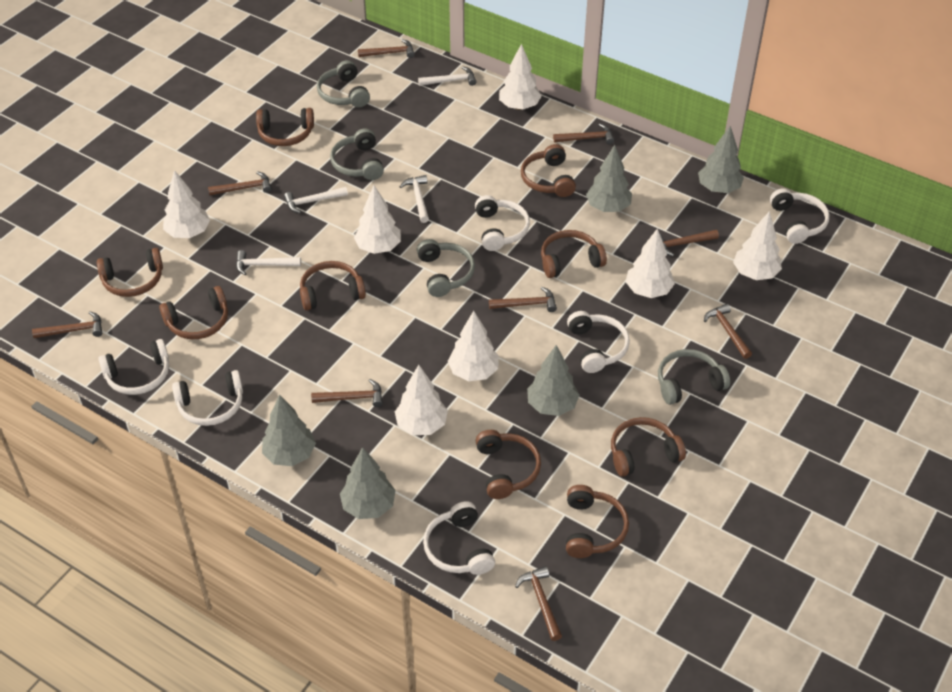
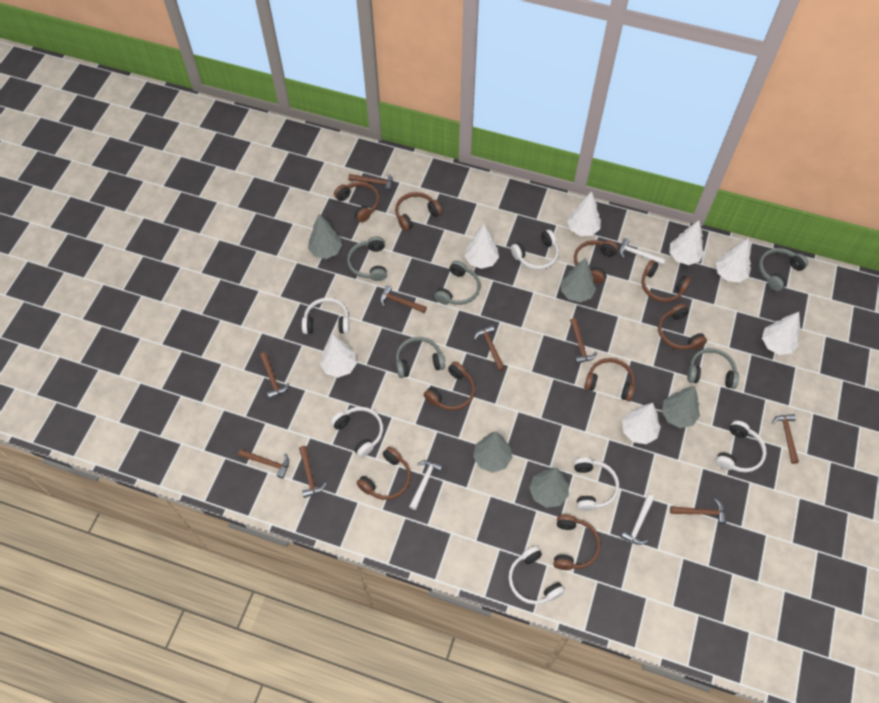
grey headphones: [317,60,370,107] [330,128,384,180] [417,239,475,297] [658,349,730,405] = 4 -> [347,236,387,281] [396,337,445,378] [434,260,480,305] [687,348,739,389] [759,248,808,291] = 5
white hammer: [236,250,301,275] [284,187,348,214] [400,175,429,223] [418,66,477,86] = 4 -> [409,460,443,510] [620,238,666,265] [621,494,654,545] = 3

